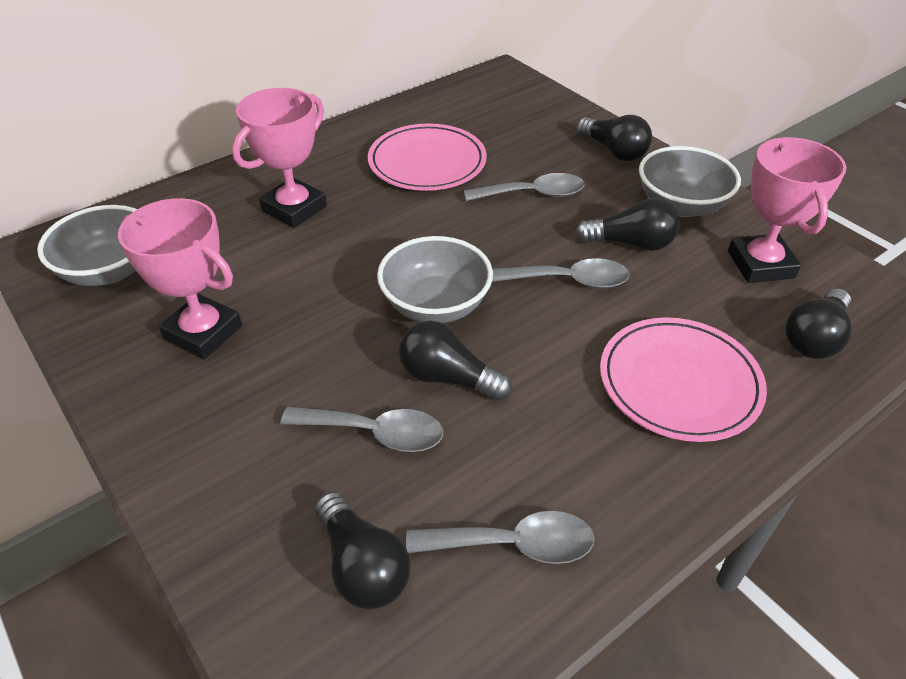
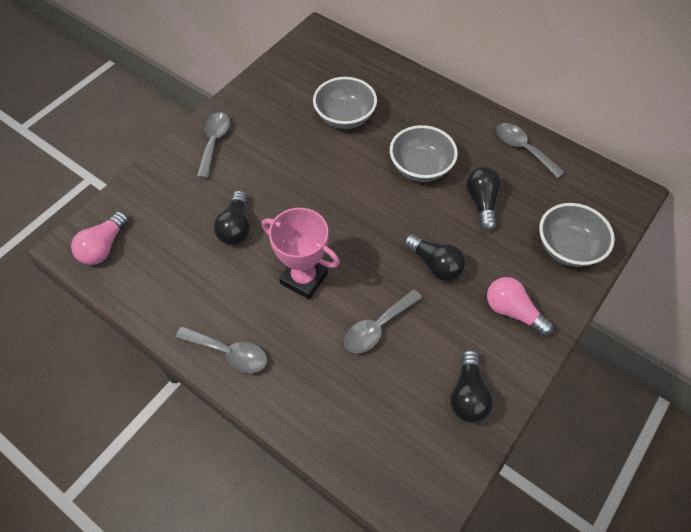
black light bulb: [315,492,411,610] [399,321,512,401] [575,198,680,251] [577,115,652,161] [785,289,852,359] = 5 -> [214,190,250,245] [404,234,466,281] [450,350,493,423] [466,167,501,231] = 4
pink light bulb: none = 0 -> [71,211,128,265] [487,277,553,336] = 2
pink plate: [368,123,487,191] [600,317,767,442] = 2 -> none = 0
pink trophy: [118,198,242,359] [232,88,327,228] [728,137,847,283] = 3 -> [262,208,340,299] = 1

